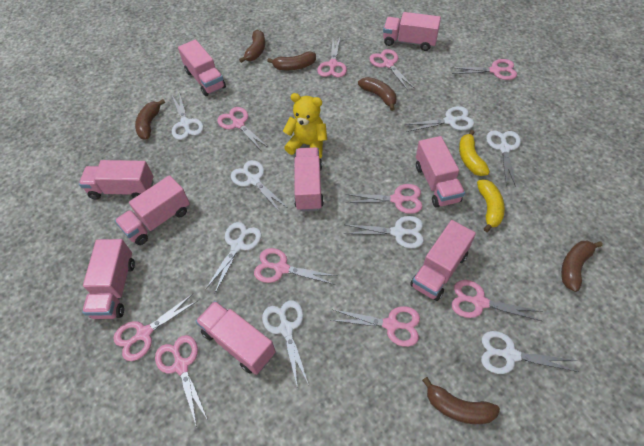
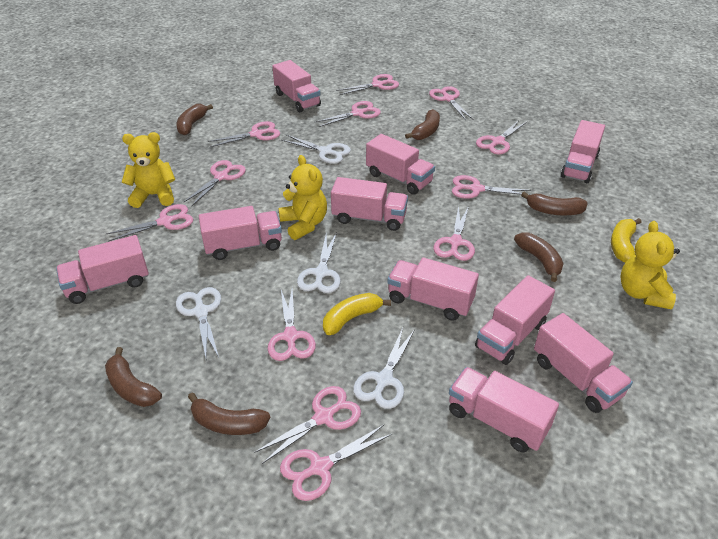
pink scissors: [113,294,197,361] [155,335,208,427] [217,107,269,150] [254,248,337,285] [317,38,347,77] [330,306,420,347] [346,184,423,214] [369,49,415,90] [451,59,517,80] [452,280,543,321] = 10 -> [106,204,193,242] [183,160,246,206] [208,121,280,147] [254,386,361,464] [268,289,316,361] [280,424,392,501] [316,101,381,127] [336,74,399,95] [429,86,473,120] [433,206,475,261] [452,175,531,199] [476,120,527,154] = 12
pink truck: [79,160,154,200] [82,239,135,319] [115,175,190,245] [178,39,226,96] [196,301,276,375] [294,147,324,211] [383,12,441,51] [410,220,476,301] [416,136,465,208] = 9 -> [56,235,149,304] [199,206,282,260] [272,60,321,112] [331,177,408,231] [366,134,435,195] [387,257,479,321] [449,367,559,452] [475,275,555,365] [534,313,633,413] [561,120,605,183] = 10
white scissors: [172,92,204,140] [205,222,262,293] [231,160,288,212] [262,300,309,389] [344,216,424,248] [404,106,474,132] [481,331,579,374] [486,130,521,187] = 8 -> [176,287,221,358] [282,135,351,164] [297,232,340,293] [353,328,415,409] = 4
yellow teddy bear: [283,93,327,158] = 1 -> [122,132,176,208] [278,155,327,240] [620,221,680,310] = 3

